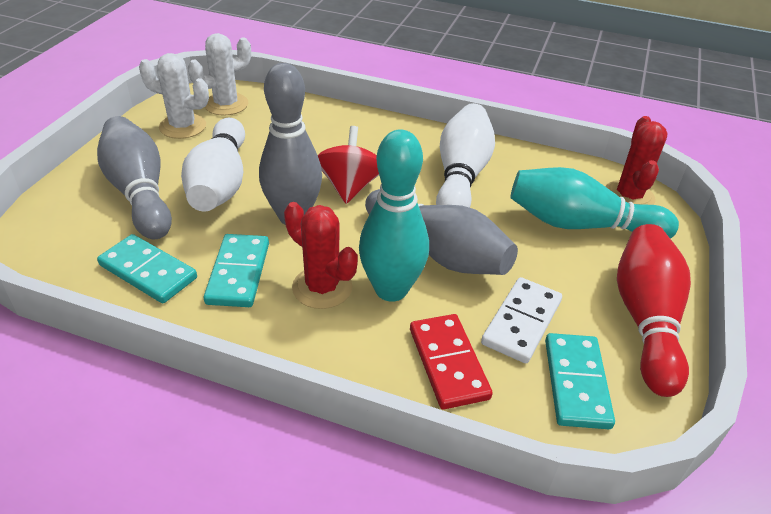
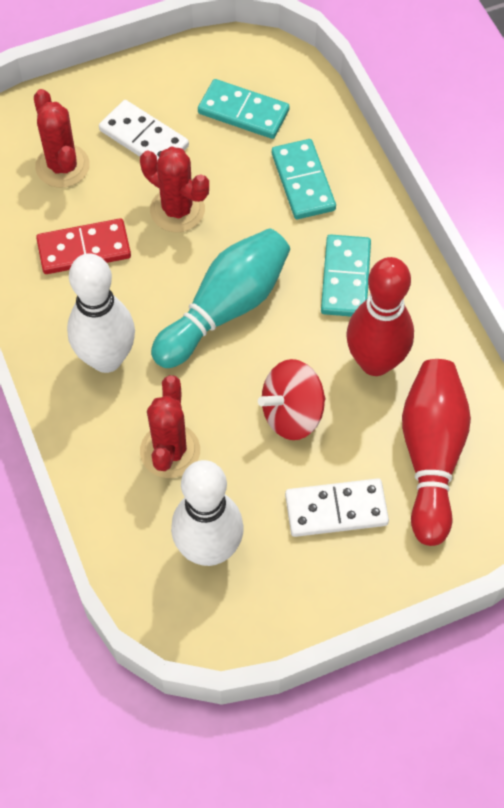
grey bowling pin: [97,116,172,239] [259,63,322,225] [365,189,518,275] = 3 -> none = 0
red bowling pin: [617,224,691,397] = 1 -> [346,257,414,376] [402,359,471,546] = 2
red cactus: [284,202,358,309] [605,116,668,205] = 2 -> [34,89,90,188] [140,146,209,232] [140,375,200,478] = 3
turquoise bowling pin: [359,130,429,302] [510,167,679,239] = 2 -> [151,228,290,368] = 1
white cactus: [139,53,209,139] [188,33,251,116] = 2 -> none = 0
white domino: [481,277,562,363] = 1 -> [99,100,189,161] [285,478,389,537] = 2

